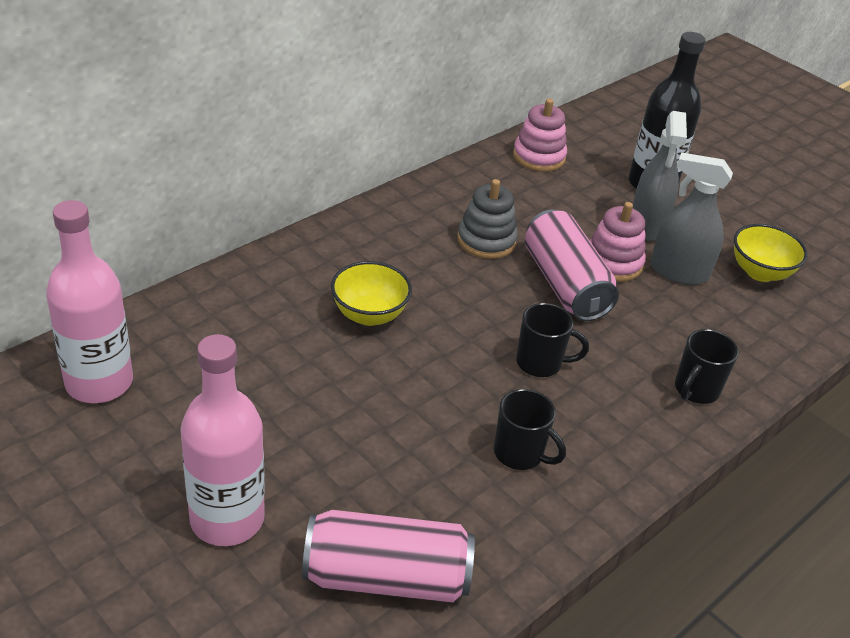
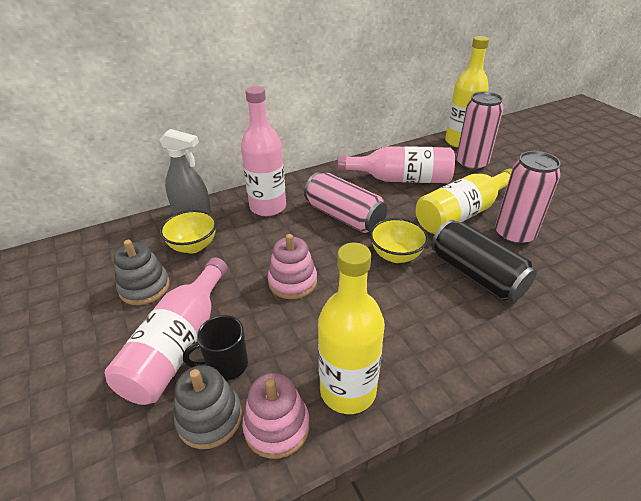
black bottle: [629,32,706,189] = 1 -> none = 0
black can: none = 0 -> [431,220,537,302] = 1
black mug: [494,389,566,470] [516,303,589,377] [675,329,739,404] = 3 -> [183,315,248,381] = 1
grey spray bottle: [633,111,687,241] [650,152,733,285] = 2 -> [160,129,212,215] = 1
grey stacking toy: [457,179,518,259] = 1 -> [114,240,170,305] [174,365,242,449] = 2
pink bottle: [46,200,133,403] [180,334,265,546] = 2 -> [105,257,227,405] [241,86,286,216] [337,146,455,183] = 3
pink can: [302,510,475,603] [525,210,619,321] = 2 -> [304,172,387,233] [456,92,503,171] [495,151,561,245] = 3
yellow bottle: none = 0 -> [318,243,385,414] [416,169,512,234] [445,36,489,148] = 3

